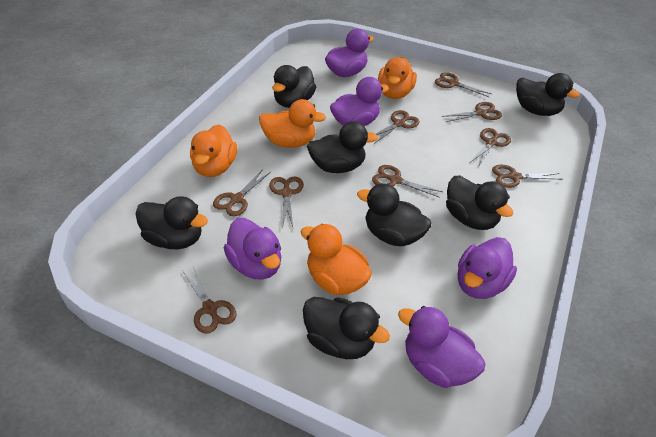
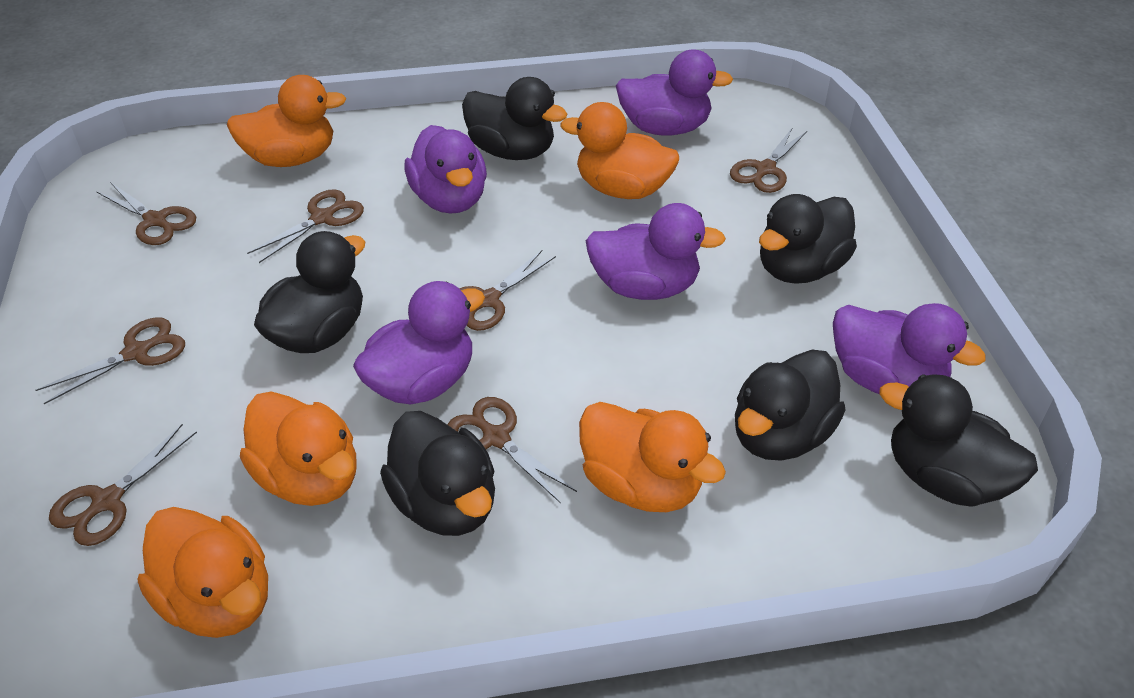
black duck: [135,196,208,249] [272,65,316,108] [303,297,390,359] [307,121,378,173] [357,184,431,246] [446,176,513,230] [516,73,580,116] = 7 -> [254,231,365,353] [380,411,495,536] [462,77,567,160] [735,350,845,461] [759,194,857,284] [879,374,1038,507] = 6
brown scissors: [182,266,237,334] [213,169,271,216] [269,177,304,228] [372,165,443,198] [374,110,420,144] [435,72,492,97] [442,102,502,122] [471,128,511,167] [492,165,563,188] = 9 -> [36,317,185,404] [49,424,197,546] [96,182,196,245] [247,189,364,263] [447,397,577,503] [459,249,556,331] [730,127,807,193] = 7
orange duck: [190,125,237,177] [259,99,326,148] [300,224,372,295] [378,57,417,99] = 4 -> [138,507,268,638] [227,75,347,167] [240,391,356,506] [560,102,679,199] [579,402,726,512] = 5

